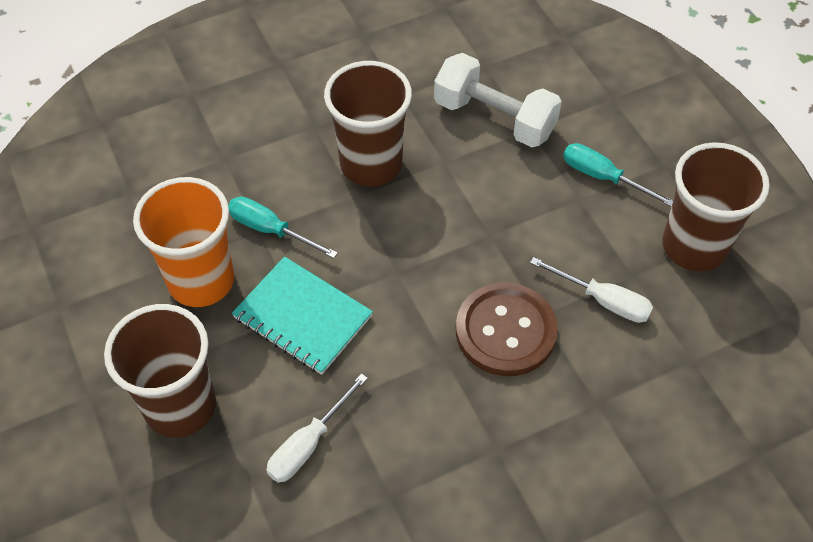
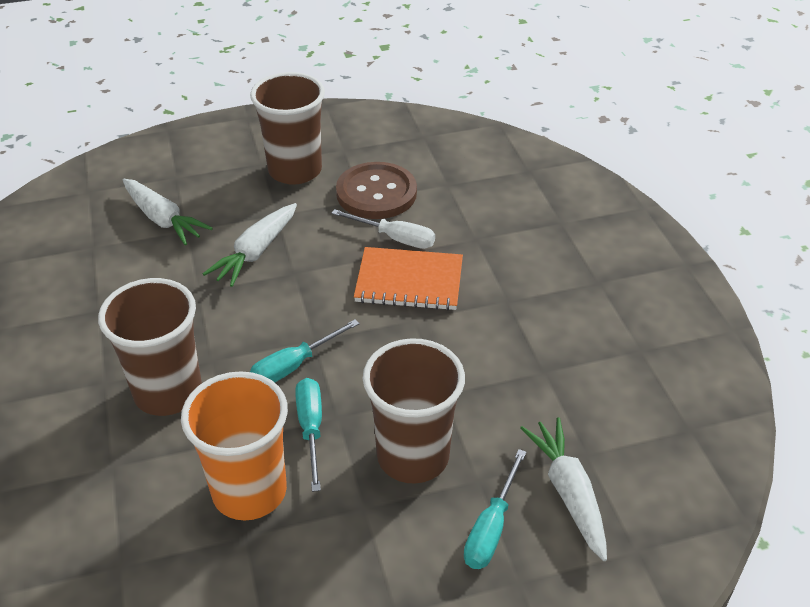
orange notebook: none = 0 -> [354,247,463,311] = 1
turquoise notebook: [232,256,373,375] = 1 -> none = 0
turquoise screwdriver: [228,196,338,258] [563,143,673,207] = 2 -> [250,319,360,383] [295,378,322,492] [464,449,527,569] = 3
white carrot: none = 0 -> [123,179,213,245] [203,203,297,287] [520,417,607,561] = 3
white dumbbell: [434,53,562,147] = 1 -> none = 0
white screwdriver: [266,373,368,483] [530,257,653,323] = 2 -> [331,209,435,249] = 1

